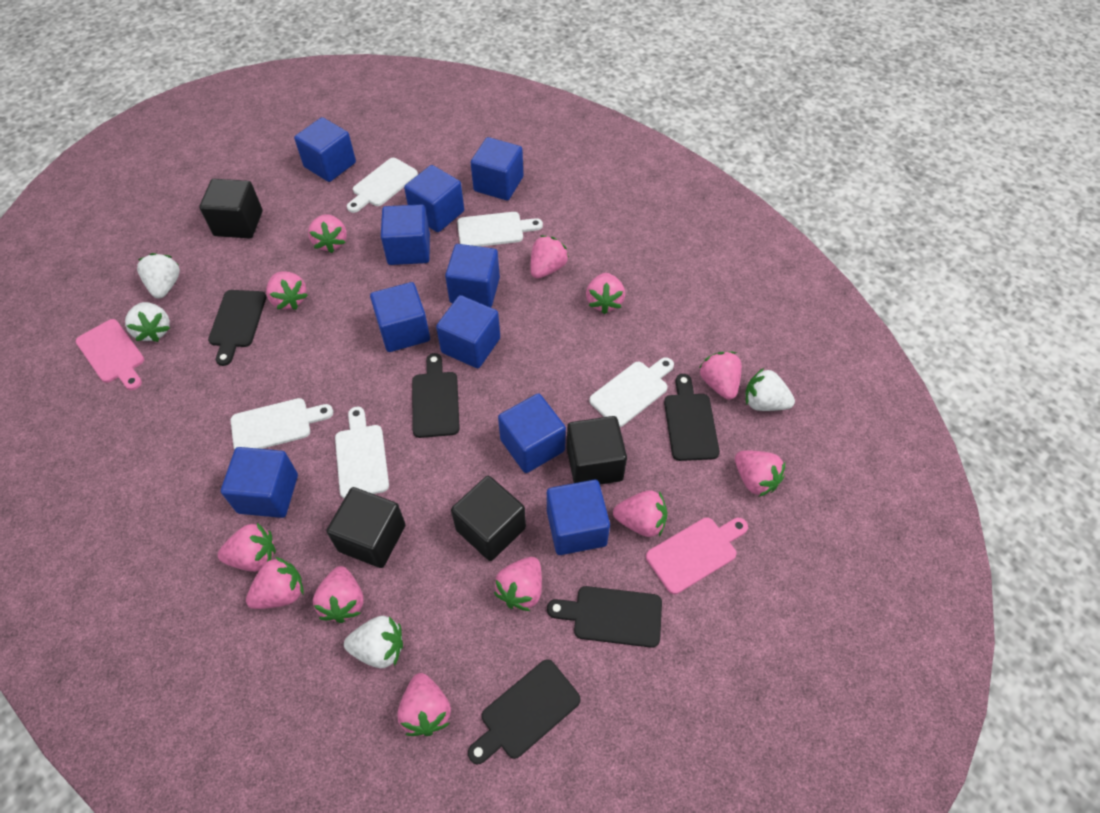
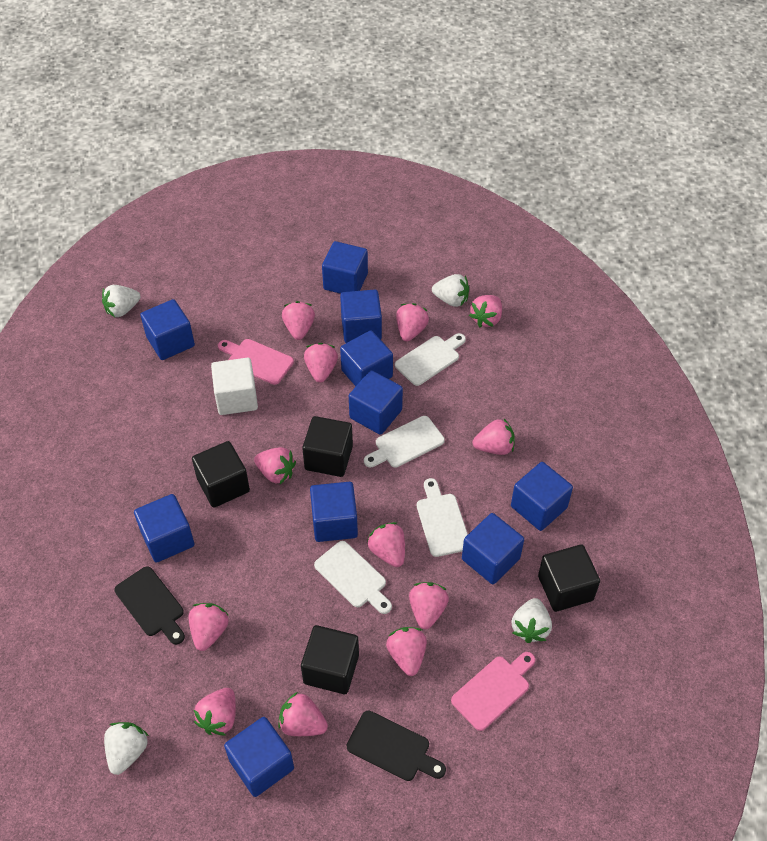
black cutting board: [208,290,266,366] [412,353,460,438] [468,659,581,764] [547,586,662,648] [664,374,720,461] = 5 -> [115,566,185,645] [347,711,446,781] = 2
white cube: none = 0 -> [211,358,258,415] = 1
white cutting board: [230,398,333,450] [335,407,389,498] [347,158,418,213] [457,212,543,247] [589,357,674,427] = 5 -> [314,541,392,614] [364,416,445,468] [395,333,466,386] [417,478,468,557] = 4

